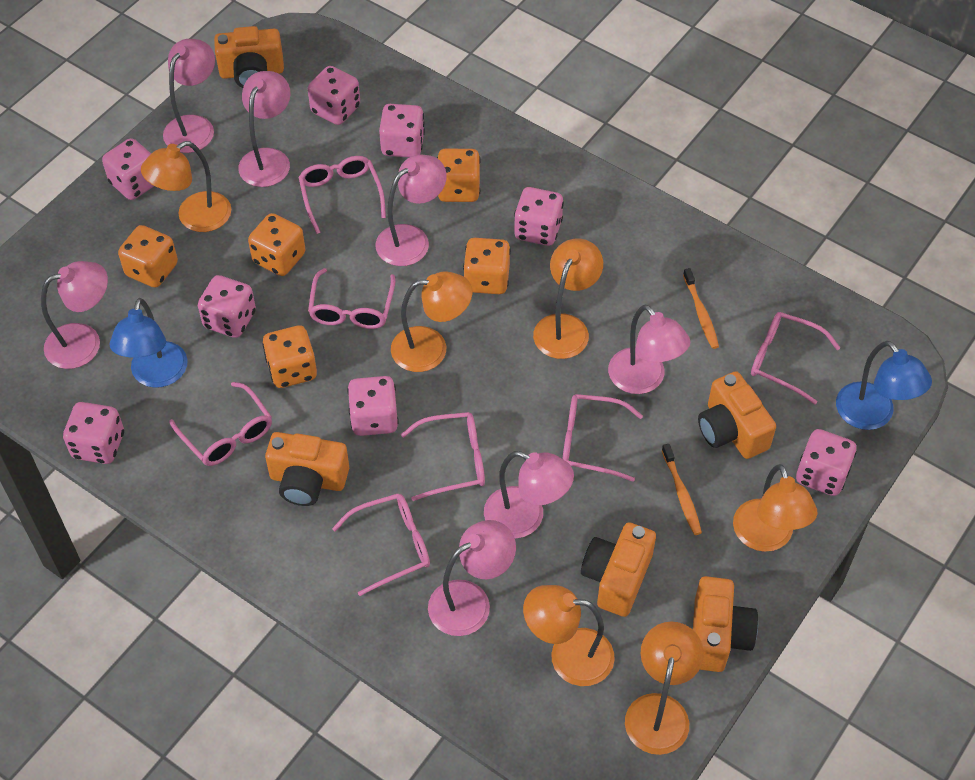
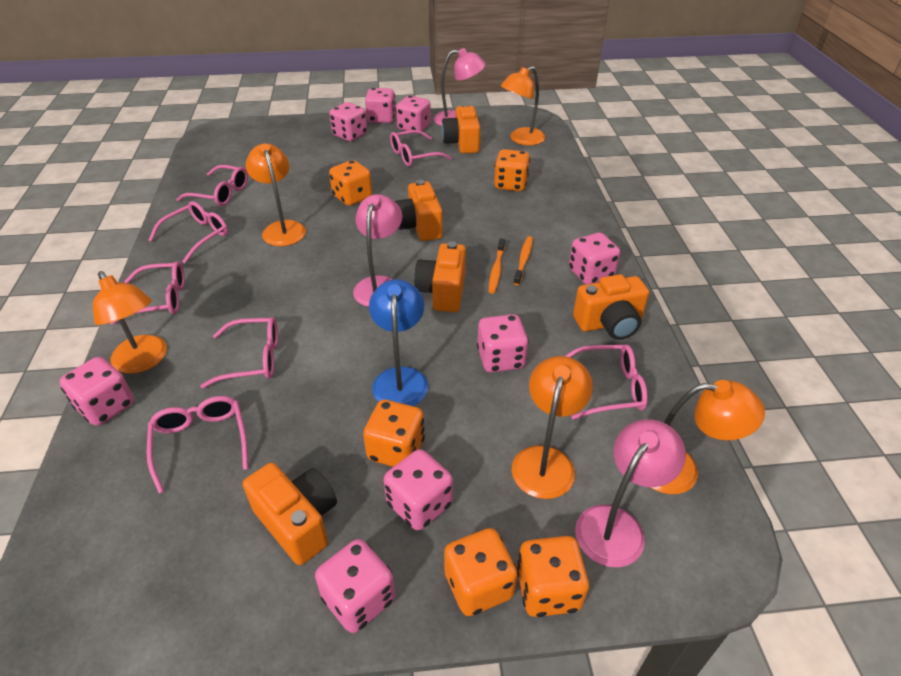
blue lamp: [109,298,188,388] [836,341,932,430] = 2 -> [369,279,428,406] = 1
orange lamp: [141,141,231,232] [391,271,472,372] [523,585,615,686] [533,239,603,359] [625,622,704,755] [733,464,817,552] = 6 -> [93,271,167,374] [246,144,306,246] [501,66,546,145] [512,356,593,499] [650,380,765,494] = 5
pink lamp: [41,261,108,369] [163,39,215,153] [238,71,291,187] [376,154,447,266] [428,520,516,636] [484,451,574,539] [608,304,690,394] = 7 -> [353,194,402,307] [433,48,486,126] [575,419,686,567] = 3

